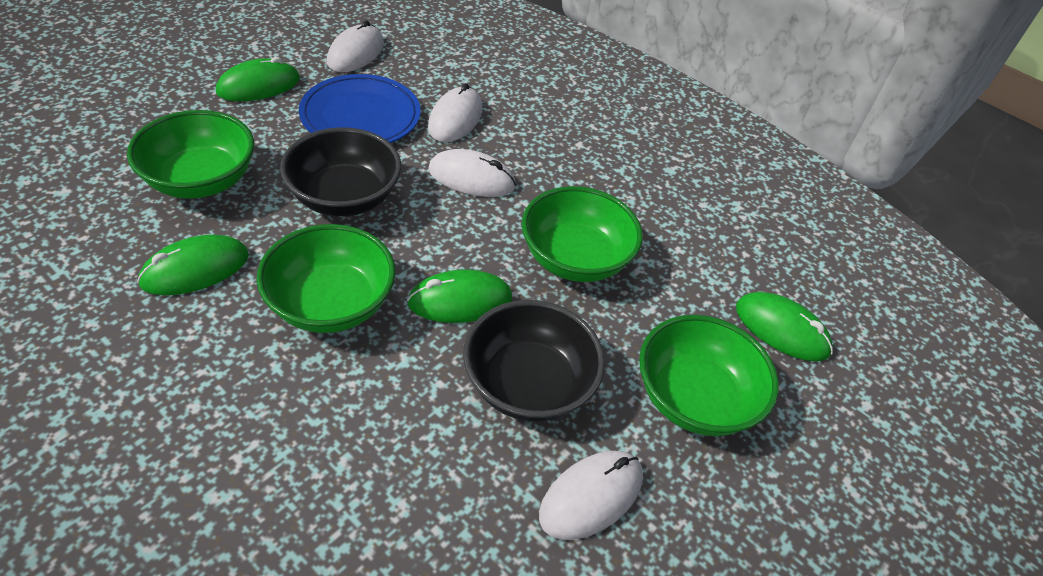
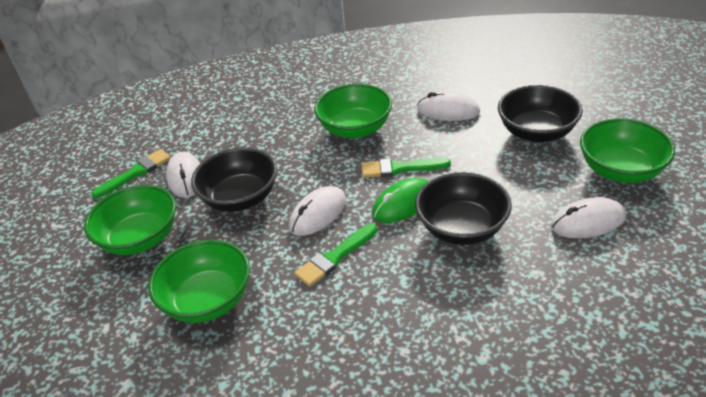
black bowl: [280,127,401,216] [463,300,605,422] = 2 -> [191,147,277,212] [415,172,512,245] [498,85,583,142] = 3
blue plate: [299,74,421,143] = 1 -> none = 0
green brush: none = 0 -> [91,149,171,198] [294,223,377,287] [361,158,451,178] = 3
green mouse: [137,235,249,295] [216,57,300,101] [407,270,512,323] [736,292,833,361] = 4 -> [372,178,429,223] = 1

